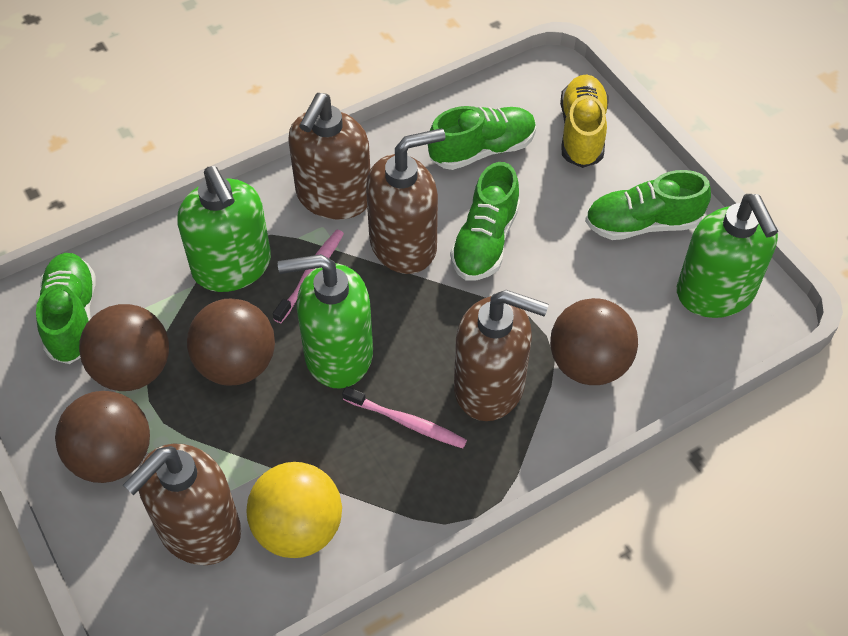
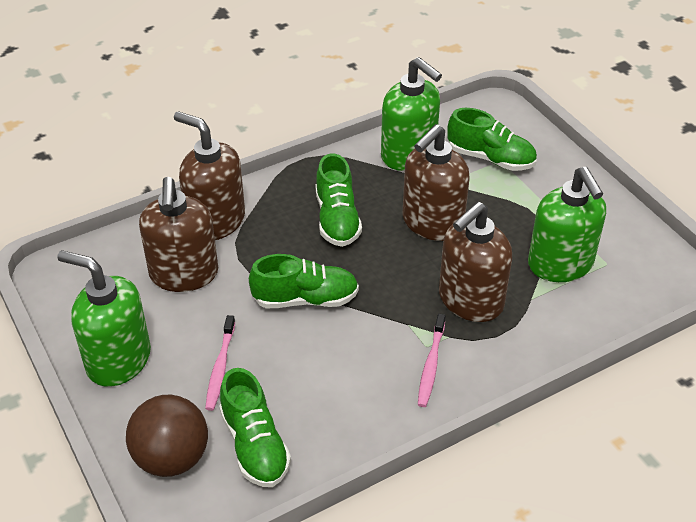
brown ball: [55,391,150,483] [79,304,169,391] [187,298,275,386] [550,298,638,385] = 4 -> [126,395,208,477] = 1
yellow ball: [246,462,342,558] = 1 -> none = 0
yellow shoe: [560,74,609,168] = 1 -> none = 0

